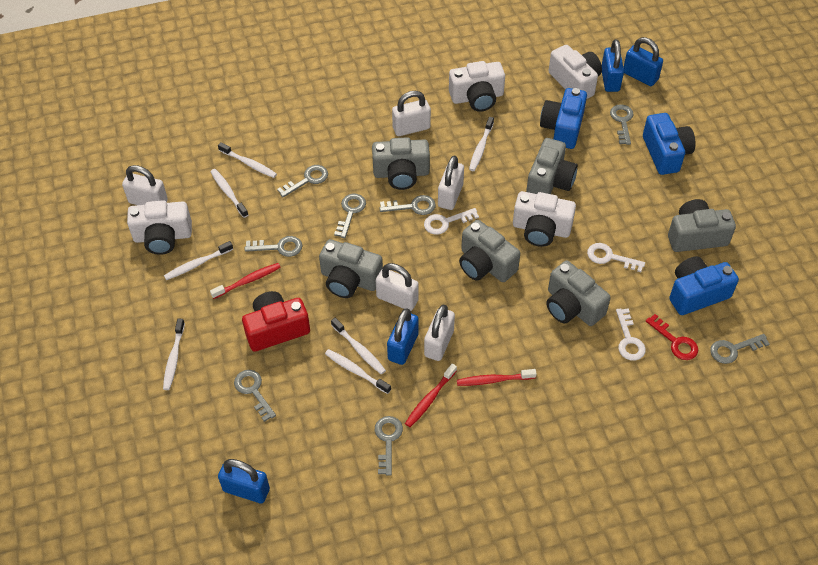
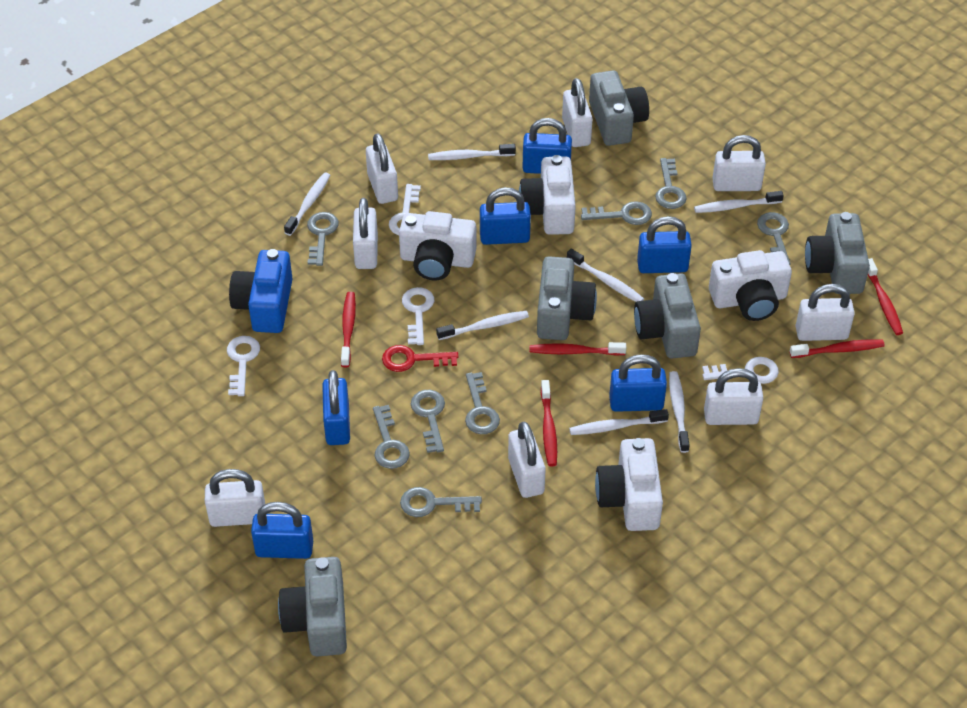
blue camera: [540,88,587,149] [643,113,696,175] [669,256,739,315] = 3 -> [229,249,293,333] = 1
blue padlock: [218,459,270,504] [387,308,419,365] [602,39,624,92] [623,37,663,86] = 4 -> [251,502,313,559] [322,370,350,445] [480,187,531,245] [522,118,572,174] [609,354,667,412] [637,216,692,273] = 6
grey camera: [319,239,383,298] [372,137,430,190] [459,220,520,282] [526,138,578,194] [546,261,611,326] [668,199,736,252] = 6 -> [278,557,347,657] [537,256,597,340] [589,71,649,146] [634,273,701,358] [805,212,870,294] = 5
red camera: [242,291,310,352] = 1 -> none = 0
red toothbrush: [210,263,281,299] [405,363,457,427] [457,369,537,386] = 3 -> [341,292,356,367] [530,342,626,356] [541,380,557,466] [790,339,885,358] [868,258,903,335] = 5
white key: [424,208,479,235] [587,243,645,272] [616,308,646,360] = 3 -> [227,336,260,396] [389,184,421,235] [402,287,434,345] [702,357,779,384] = 4
white padlock: [122,165,168,205] [376,263,419,311] [392,91,431,136] [424,305,455,361] [438,156,464,210] = 5 -> [205,469,265,527] [353,198,378,269] [366,133,398,204] [508,421,546,498] [562,78,593,147] [704,368,763,425] [712,135,766,191] [795,284,855,341] = 8

